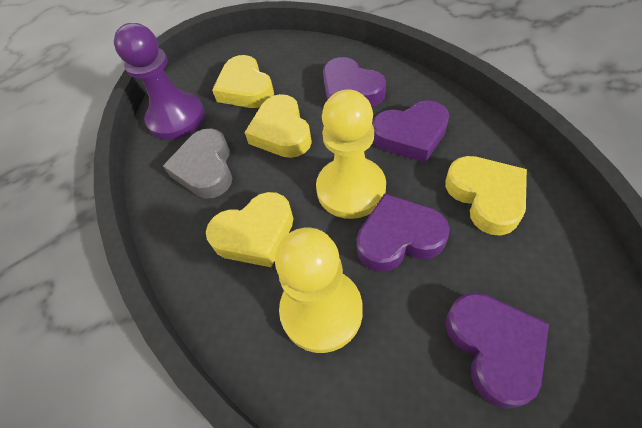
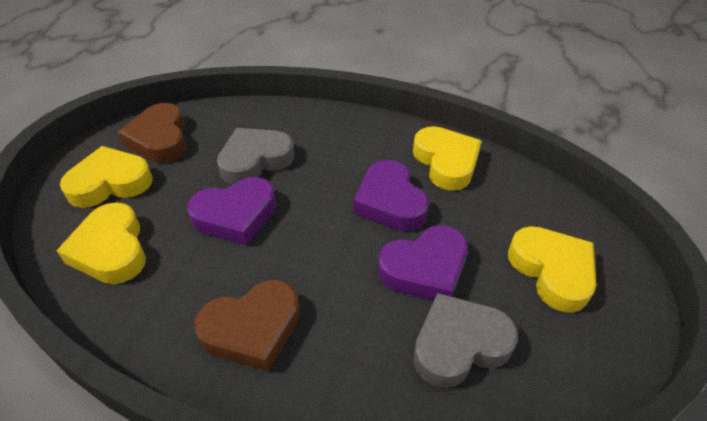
brown heart: none = 0 -> [118,103,187,163] [194,280,300,371] = 2
grey heart: [163,129,232,199] = 1 -> [217,128,294,185] [413,293,518,388] = 2
purple heart: [323,57,386,107] [357,193,450,272] [372,100,450,163] [446,293,549,409] = 4 -> [187,177,276,245] [353,160,429,231] [378,225,468,300] = 3
purple pawn: [114,23,205,140] = 1 -> none = 0
yellow pawn: [275,228,363,353] [316,90,386,219] = 2 -> none = 0

